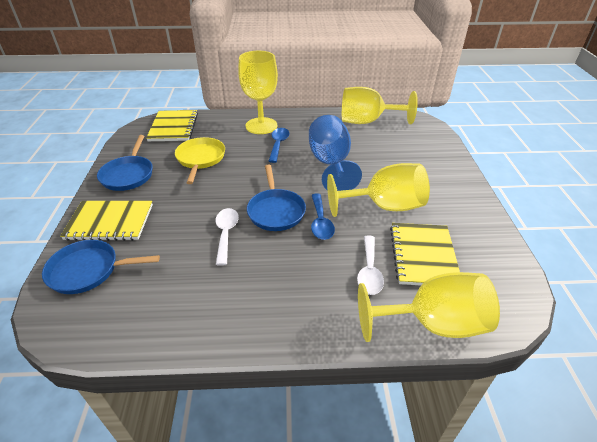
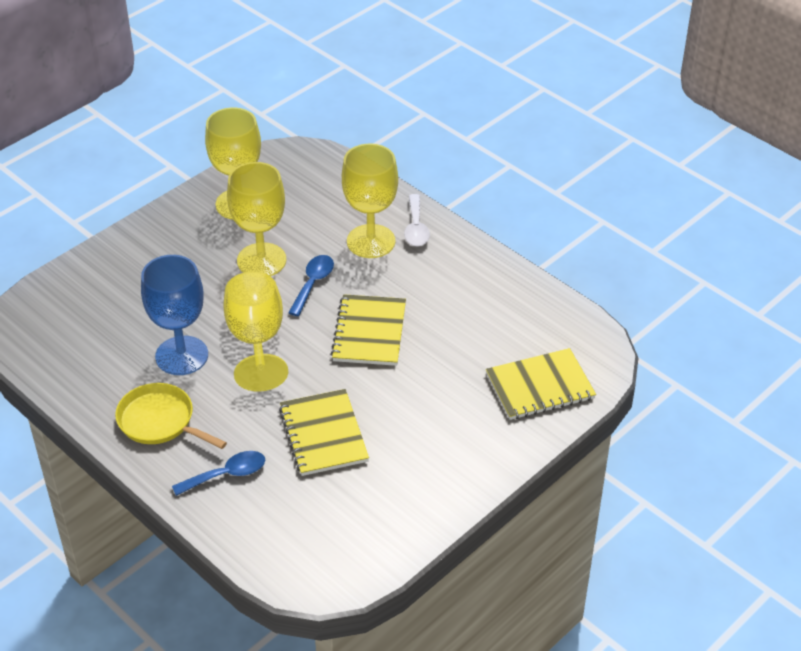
blue pan: [42,240,160,294] [97,135,153,191] [247,165,306,231] = 3 -> none = 0
white spoon: [216,208,239,266] [357,235,384,295] = 2 -> [404,194,430,246] = 1

